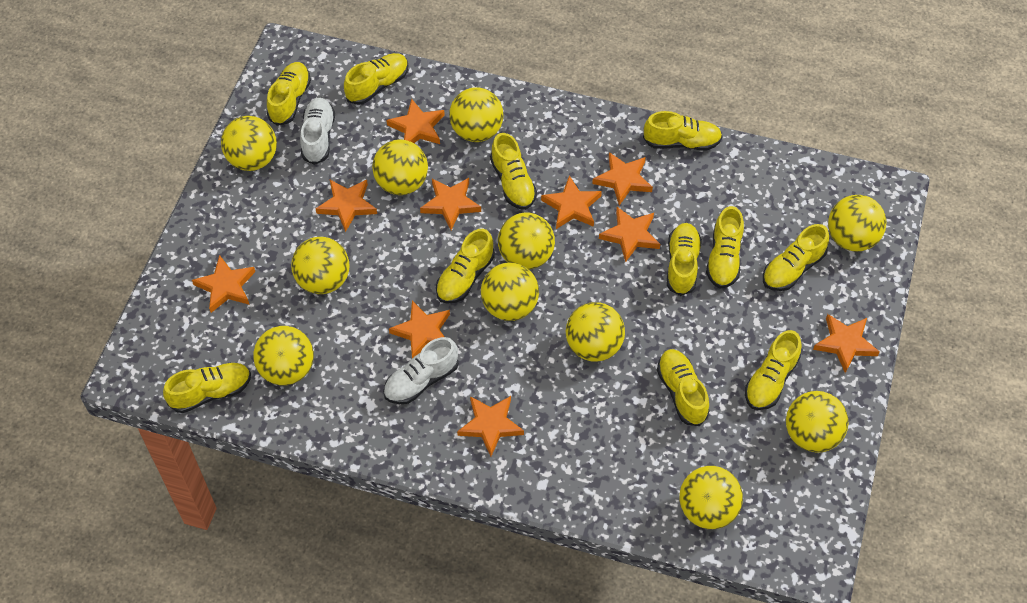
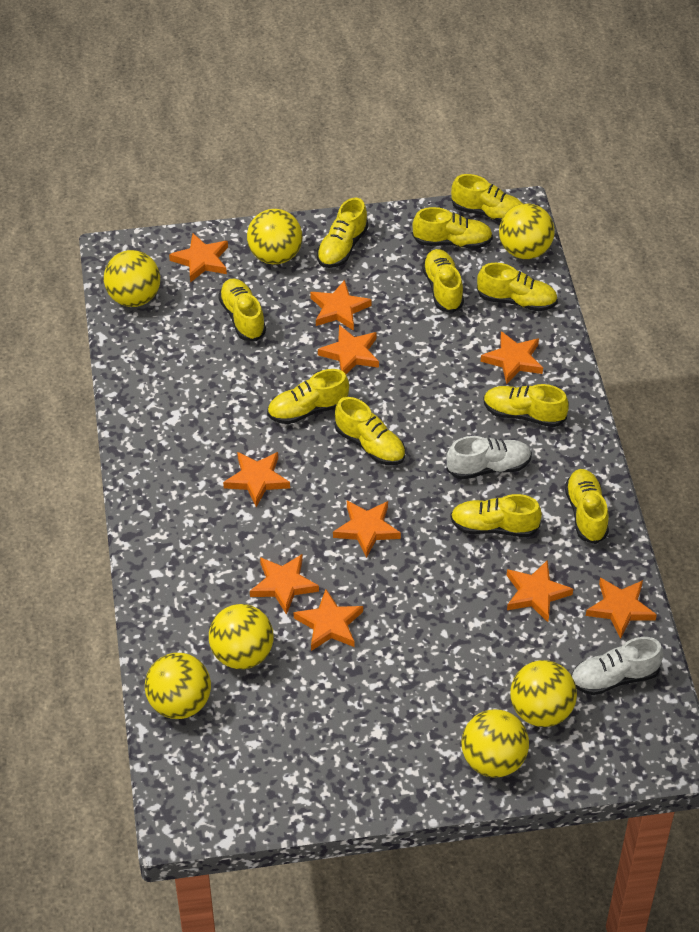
yellow ball: [221,116,277,171] [253,326,314,386] [291,237,350,294] [372,139,428,195] [449,87,504,142] [481,262,539,321] [498,213,555,270] [566,302,625,362] [679,466,743,529] [786,391,849,453] [828,195,886,252] = 11 -> [104,250,160,307] [145,653,211,719] [209,604,274,669] [247,209,302,264] [462,709,529,778] [499,203,555,259] [510,660,577,727] = 7

